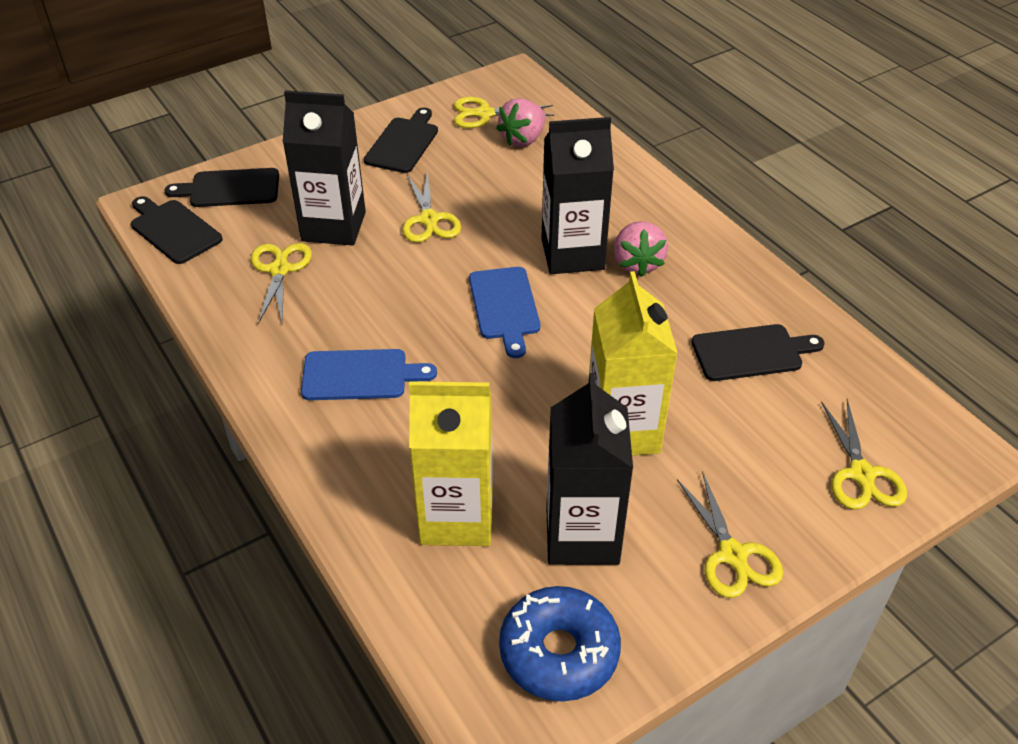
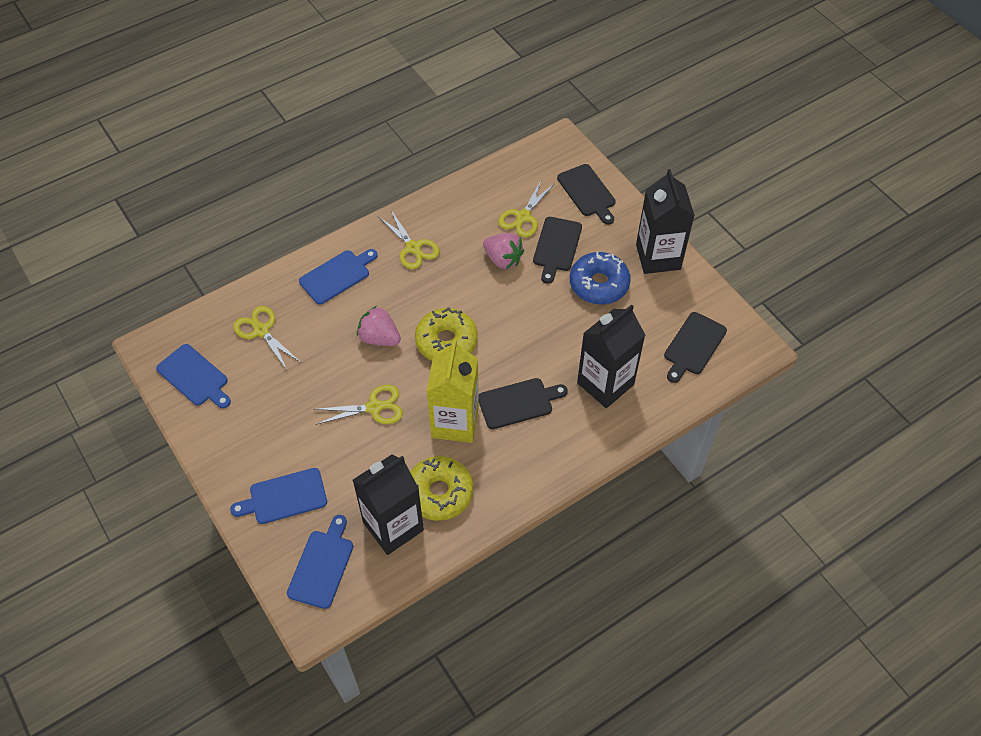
blue cutting board: [301,349,437,400] [469,267,540,358] = 2 -> [156,344,231,408] [230,468,327,524] [287,515,353,609] [299,249,378,305] = 4
yellow carton: [409,381,493,546] [588,271,678,456] = 2 -> [427,339,479,443] = 1
yellow donut: none = 0 -> [410,456,473,521] [415,307,478,361] = 2
yellow scissors: [251,243,312,325] [402,171,461,243] [454,97,554,128] [677,471,783,598] [821,399,907,510] = 5 -> [233,306,300,370] [314,385,403,425] [379,210,440,269] [498,179,555,237] = 4

